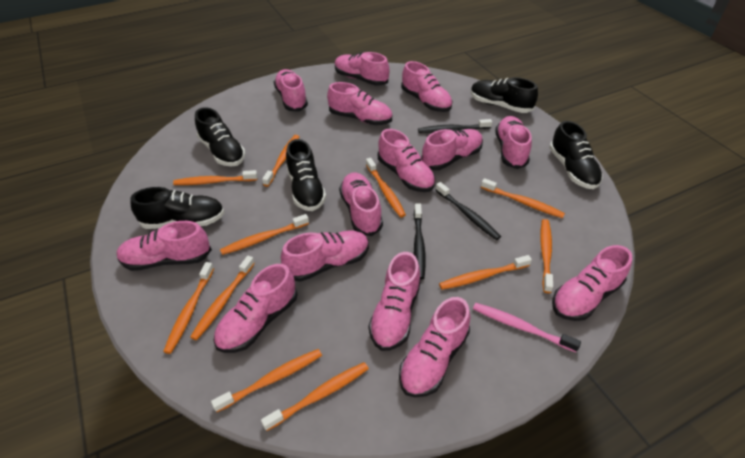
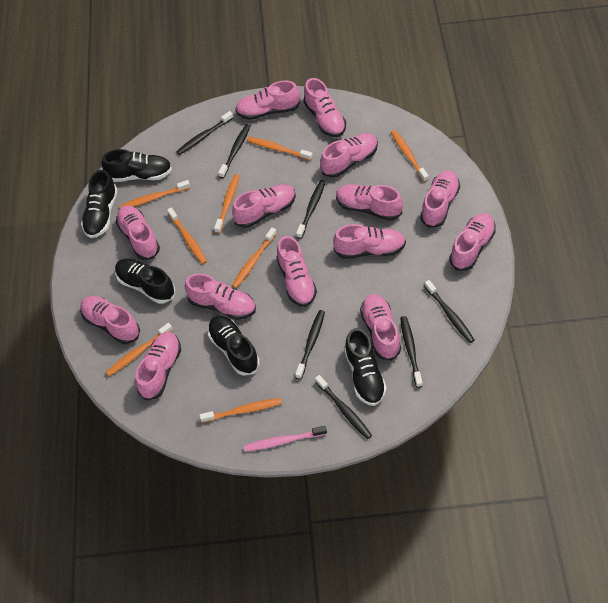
black toothbrush: [414,203,426,280] [418,119,492,133] [436,182,501,240] = 3 -> [176,111,233,155] [218,124,250,178] [295,310,325,379] [296,180,326,239] [315,375,372,439] [400,316,423,388] [425,280,474,343] = 7
orange toothbrush: [163,262,214,354] [173,170,258,185] [190,256,255,340] [211,349,322,412] [220,214,309,255] [261,362,369,431] [262,135,300,187] [366,158,406,217] [439,255,532,290] [481,178,565,218] [540,219,553,293] = 11 -> [106,323,173,376] [120,180,190,207] [167,208,207,264] [200,398,282,423] [214,174,240,233] [232,228,277,288] [247,137,313,161] [391,130,429,182] = 8

